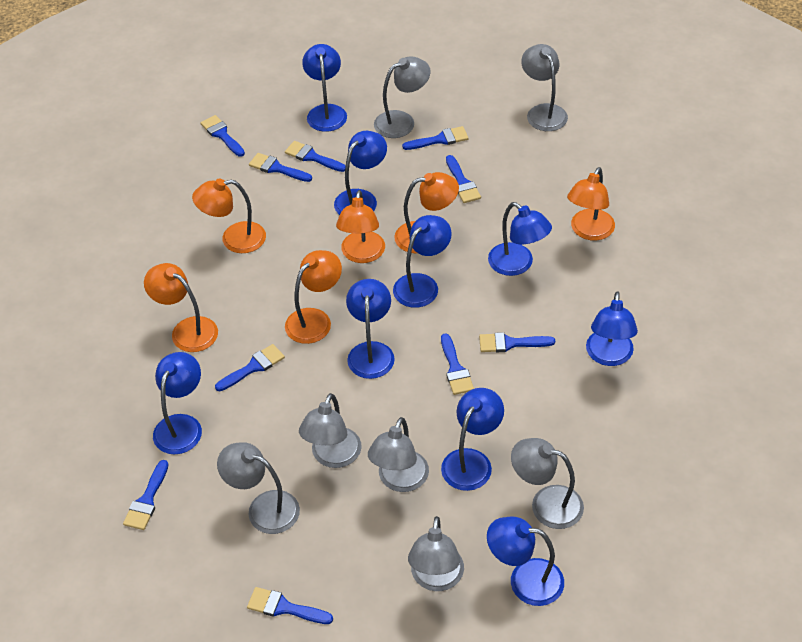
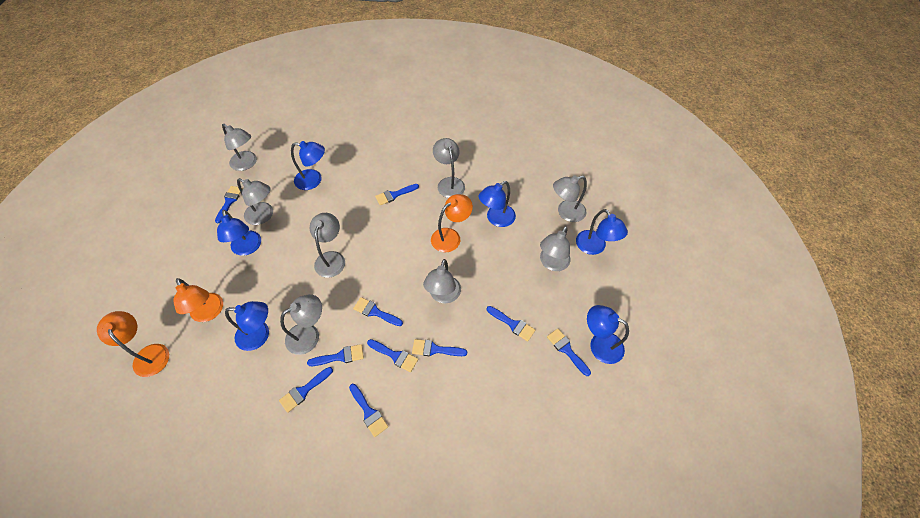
blue lamp: [153,352,202,454] [302,44,347,132] [334,131,387,215] [346,279,395,379] [393,215,452,308] [441,388,504,491] [487,517,564,606] [488,202,552,276] [586,291,638,366] = 9 -> [217,210,261,256] [225,301,269,351] [291,141,325,190] [479,181,516,227] [576,209,628,255] [587,305,629,364] = 6
grey lamp: [217,442,300,534] [299,393,362,468] [368,417,429,492] [374,56,430,138] [408,516,464,591] [511,438,584,529] [521,44,568,131] = 7 -> [222,124,257,171] [237,178,273,225] [280,294,322,355] [310,213,345,278] [423,259,461,304] [433,138,465,198] [540,226,570,271] [553,175,587,222] = 8
orange lamp: [144,263,218,352] [192,179,266,253] [285,250,342,344] [336,190,385,263] [394,172,459,253] [567,167,615,241] = 6 -> [97,311,169,377] [174,278,223,322] [431,194,473,252] = 3

